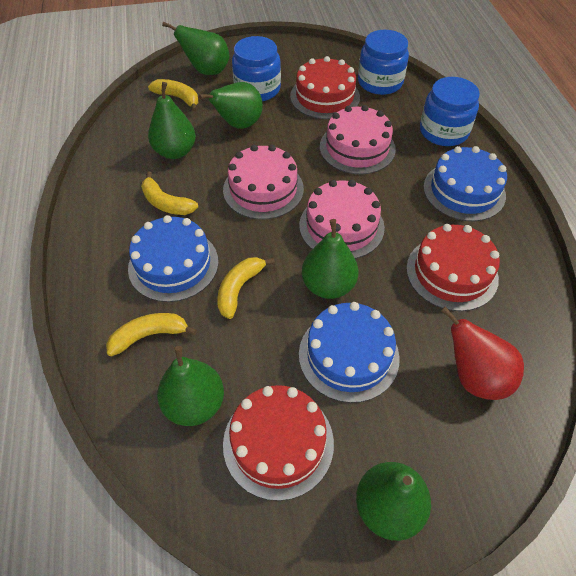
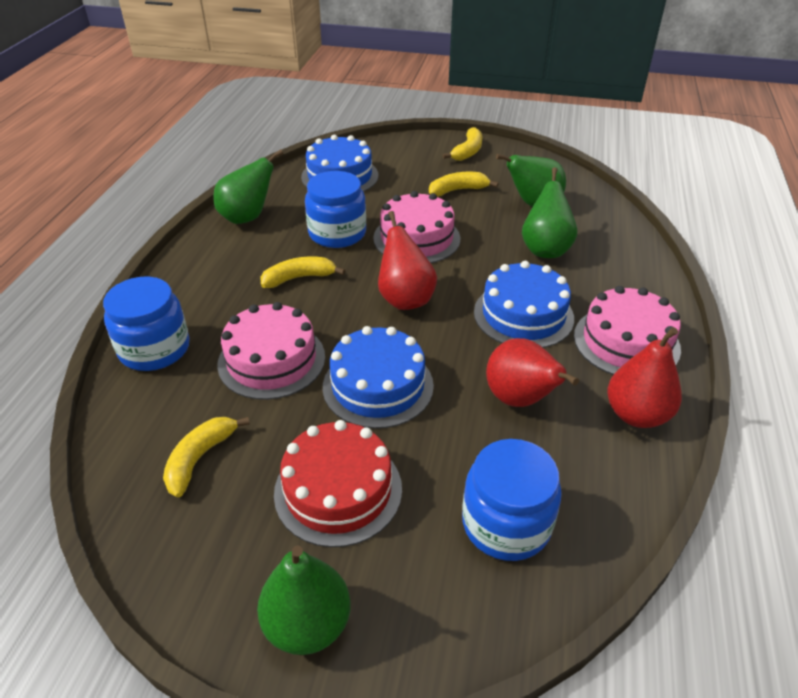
green pear: [148,82,196,159] [157,346,224,426] [162,21,230,75] [199,82,263,129] [302,219,358,299] [356,462,431,541] = 6 -> [213,149,283,224] [257,545,351,655] [496,154,566,207] [522,167,577,258] = 4
red cake: [223,385,334,501] [290,56,360,119] [406,224,500,311] = 3 -> [274,420,402,547] = 1
red pear: [441,307,524,400] = 1 -> [378,211,437,310] [486,338,579,407] [607,327,682,428] = 3

